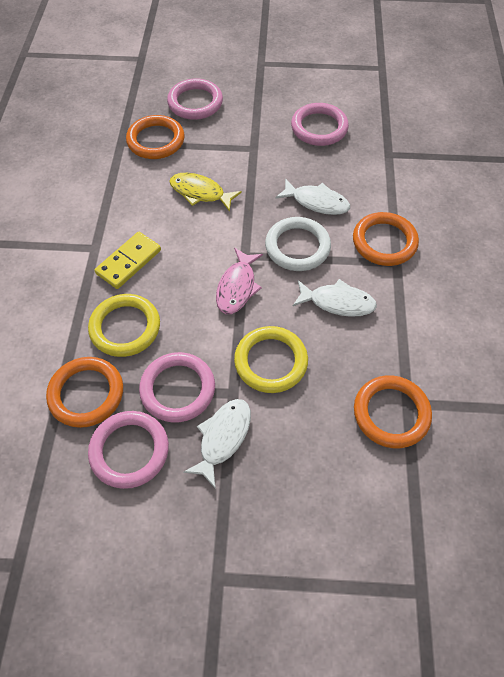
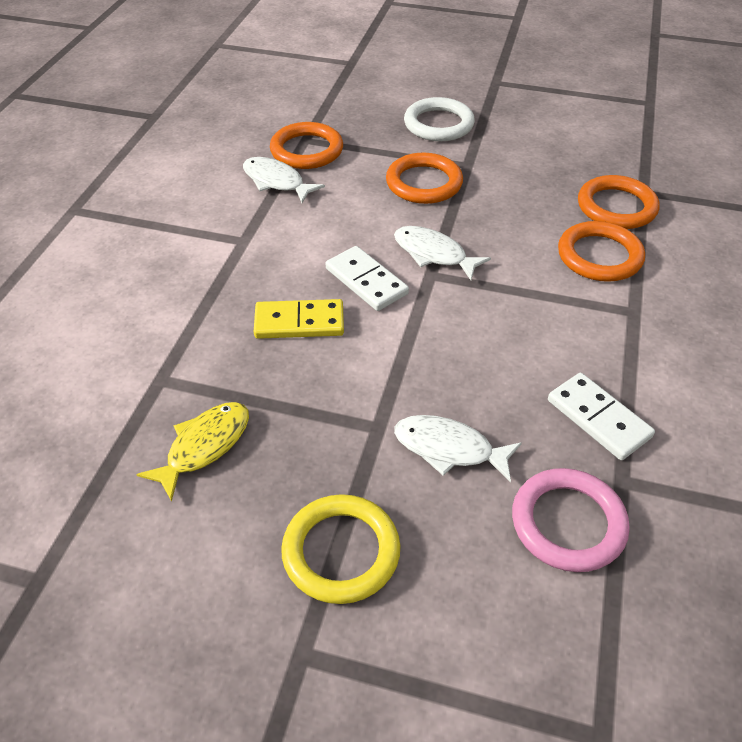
pink fish: [216,248,263,314] = 1 -> none = 0
pink ring: [88,411,169,489] [139,352,215,423] [167,78,223,120] [291,103,349,146] = 4 -> [512,468,630,572] = 1
white domino: none = 0 -> [326,246,409,311] [548,373,655,460] = 2
yellow ring: [88,294,160,357] [234,326,308,393] = 2 -> [281,494,400,604] = 1

